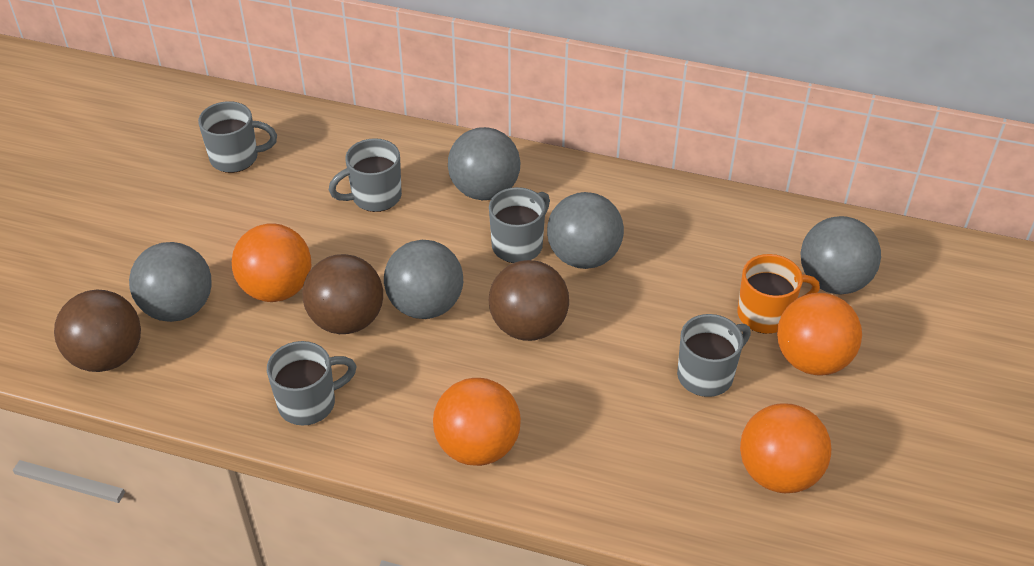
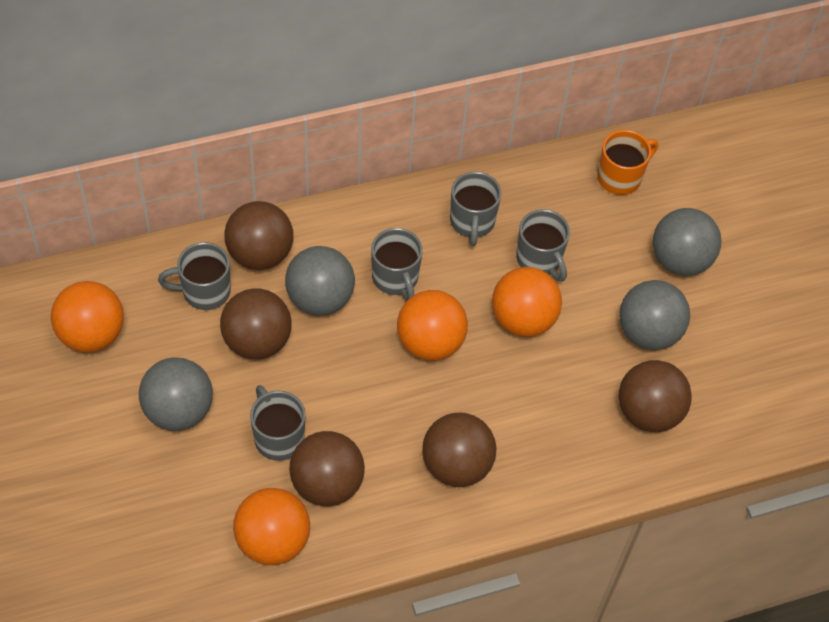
brown ball: [54,290,141,372] [302,254,383,334] [489,260,569,341] = 3 -> [220,288,292,359] [224,201,293,270] [289,431,365,506] [422,413,496,487] [618,360,692,432] = 5
grey ball: [129,242,212,322] [384,240,463,319] [448,127,520,200] [547,192,624,269] [801,216,881,294] = 5 -> [139,358,213,431] [285,246,355,316] [619,280,690,350] [653,208,722,276] = 4

